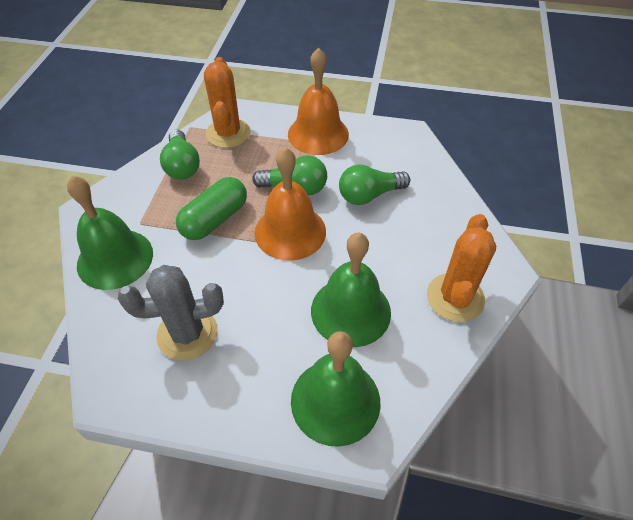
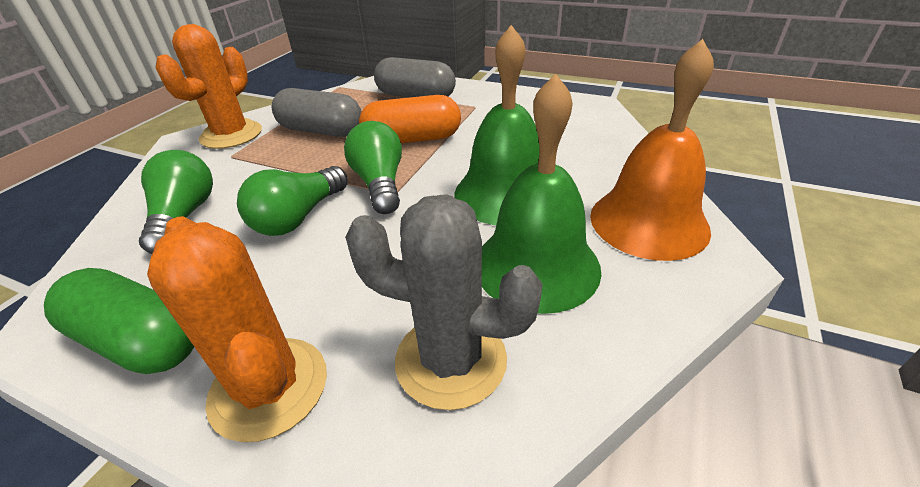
green bell: [67,176,153,290] [291,331,380,447] [311,233,391,347] = 3 -> [454,25,539,225] [482,74,601,314] = 2
grey capsule: none = 0 -> [272,88,362,137] [374,57,456,97] = 2
orange bell: [255,147,326,261] [288,48,349,155] = 2 -> [590,39,714,261] = 1
orange capsule: none = 0 -> [359,95,461,143] = 1

